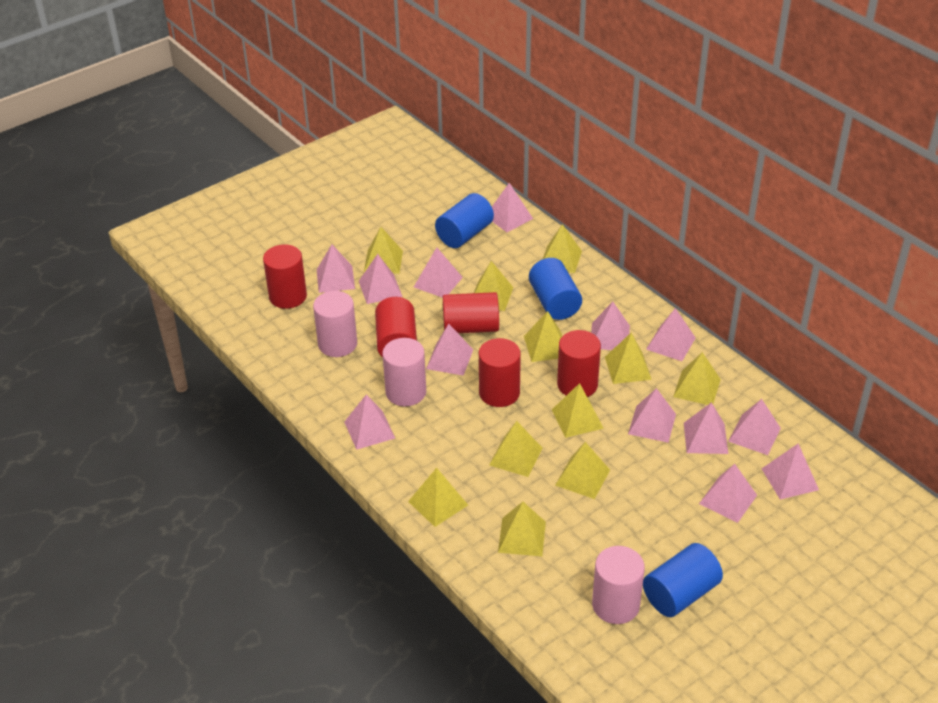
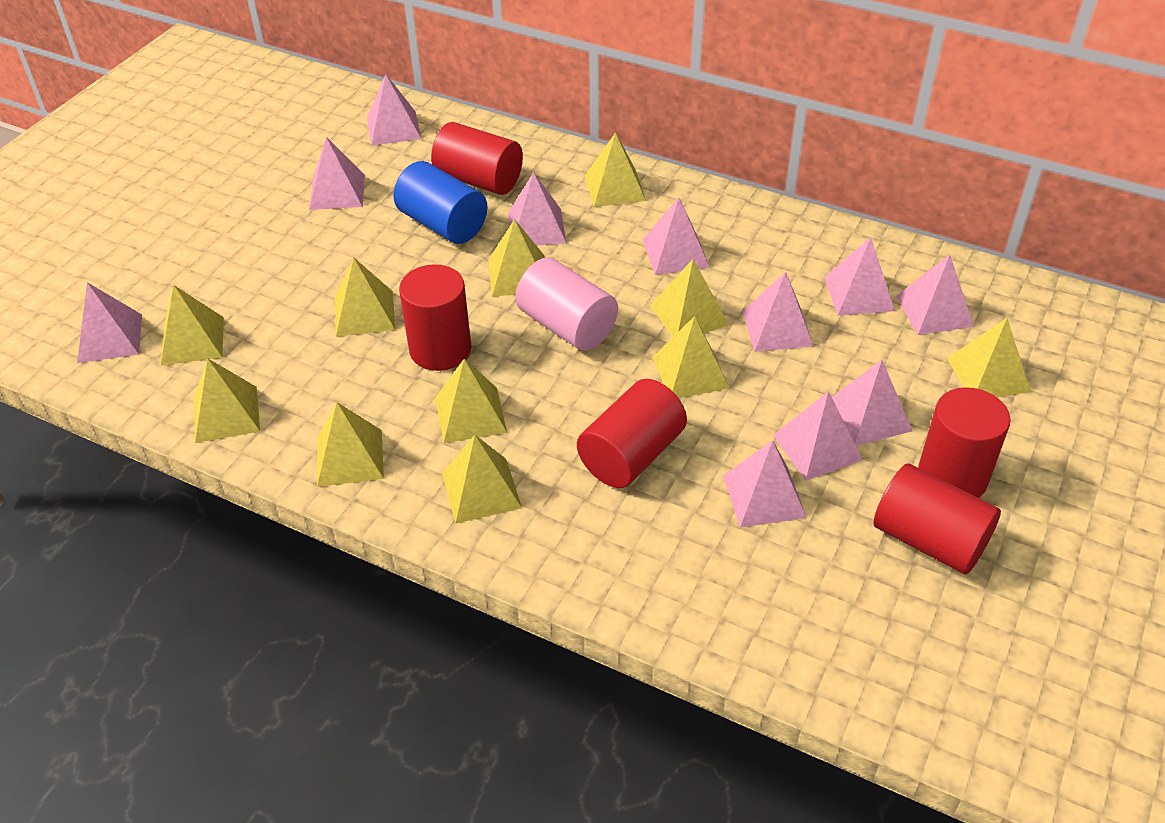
blue cylinder: [435,193,494,248] [529,258,582,320] [643,543,723,617] = 3 -> [393,161,488,244] = 1
pink cylinder: [313,291,357,357] [382,338,426,406] [592,546,645,624] = 3 -> [515,258,618,351] = 1
pink pyramid: [317,245,355,293] [344,394,395,450] [359,254,403,304] [414,247,463,298] [426,324,473,376] [492,183,533,232] [591,302,630,350] [628,388,676,443] [646,308,696,361] [684,402,728,454] [699,464,757,523] [728,399,781,455] [762,444,819,500] = 13 -> [77,282,142,363] [309,137,365,210] [367,74,421,146] [508,172,566,246] [643,198,710,275] [723,441,807,528] [743,272,814,352] [773,391,863,481] [824,237,895,316] [832,360,912,446] [896,255,974,335] = 11

